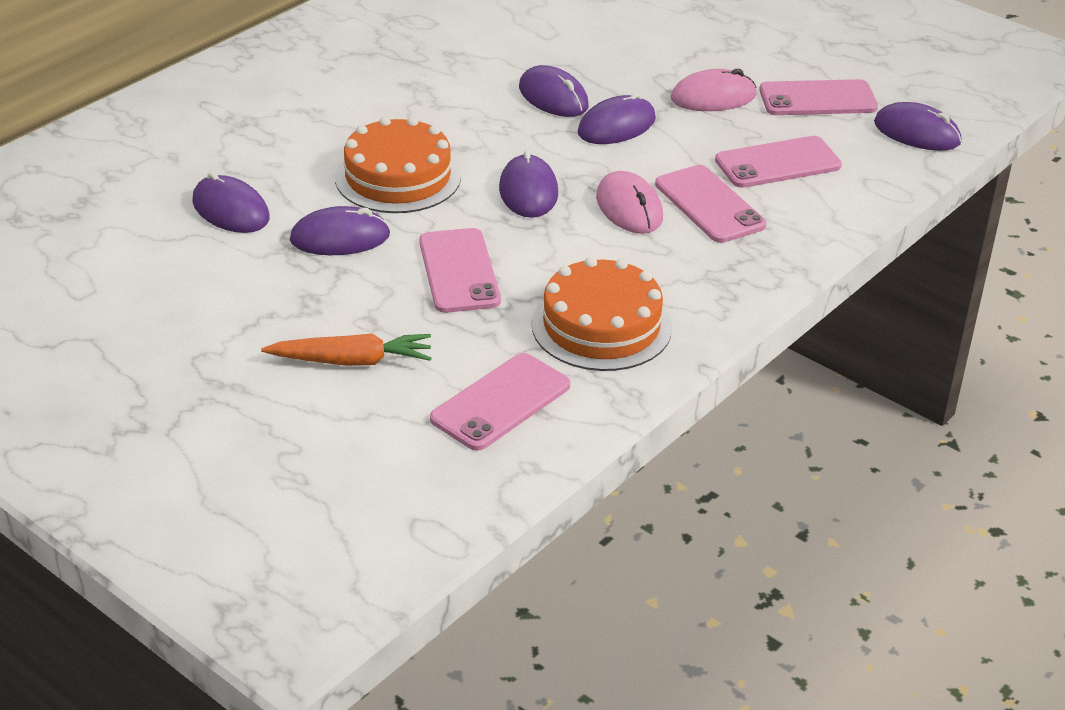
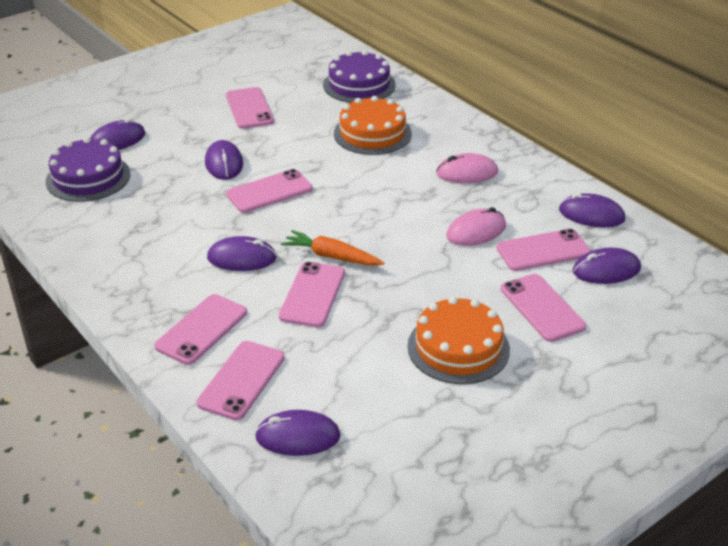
pink phone: [419,228,501,313] [430,353,570,451] [655,165,766,243] [715,136,842,188] [759,79,878,115] = 5 -> [154,294,247,365] [197,341,285,420] [226,87,274,129] [226,169,313,213] [279,262,345,327] [496,229,591,271] [501,274,586,342] = 7
purple cake: none = 0 -> [46,137,130,202] [323,50,396,103] = 2

